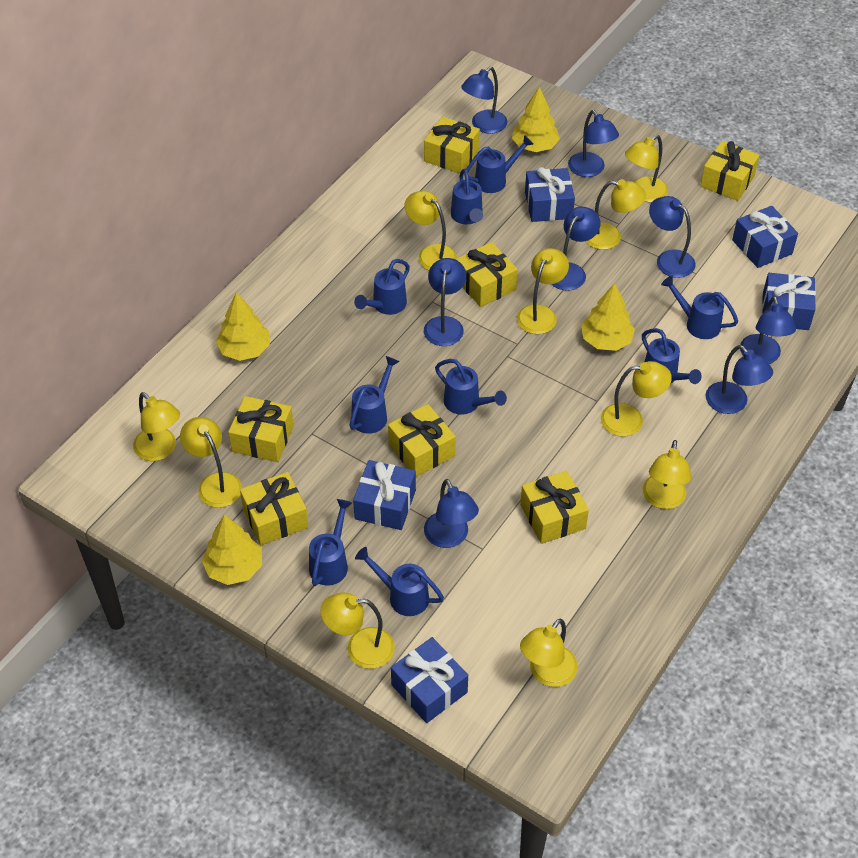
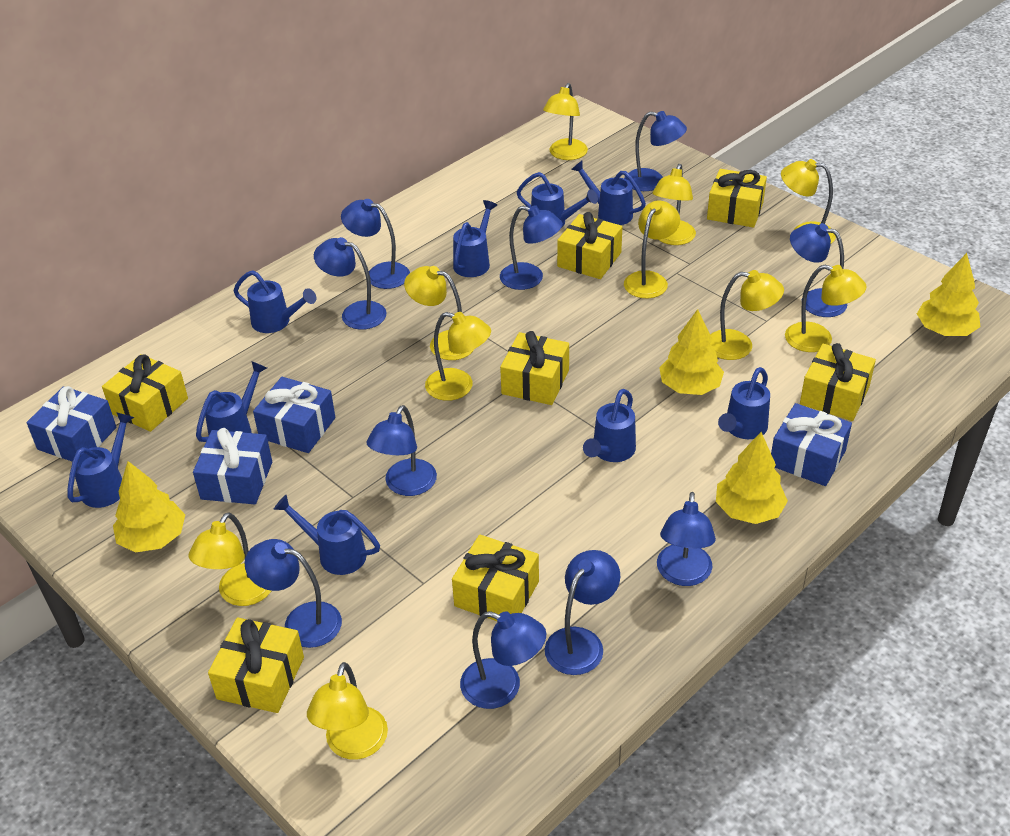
blue gift: [353,460,416,530] [391,637,468,723] [525,167,575,222] [732,206,798,268] [762,273,816,330] = 5 -> [27,386,116,462] [193,428,272,504] [253,377,335,453] [771,403,852,486] = 4
blue lamp: [424,258,466,346] [424,479,479,548] [461,67,507,134] [551,207,601,291] [568,110,619,177] [649,196,696,278] [706,345,773,414] [740,296,796,364] = 8 -> [245,539,342,648] [314,237,386,330] [341,199,410,289] [366,405,437,496] [460,611,546,709] [500,205,563,290] [545,550,620,675] [624,111,687,191] [657,492,716,586] [790,223,847,317] = 10

